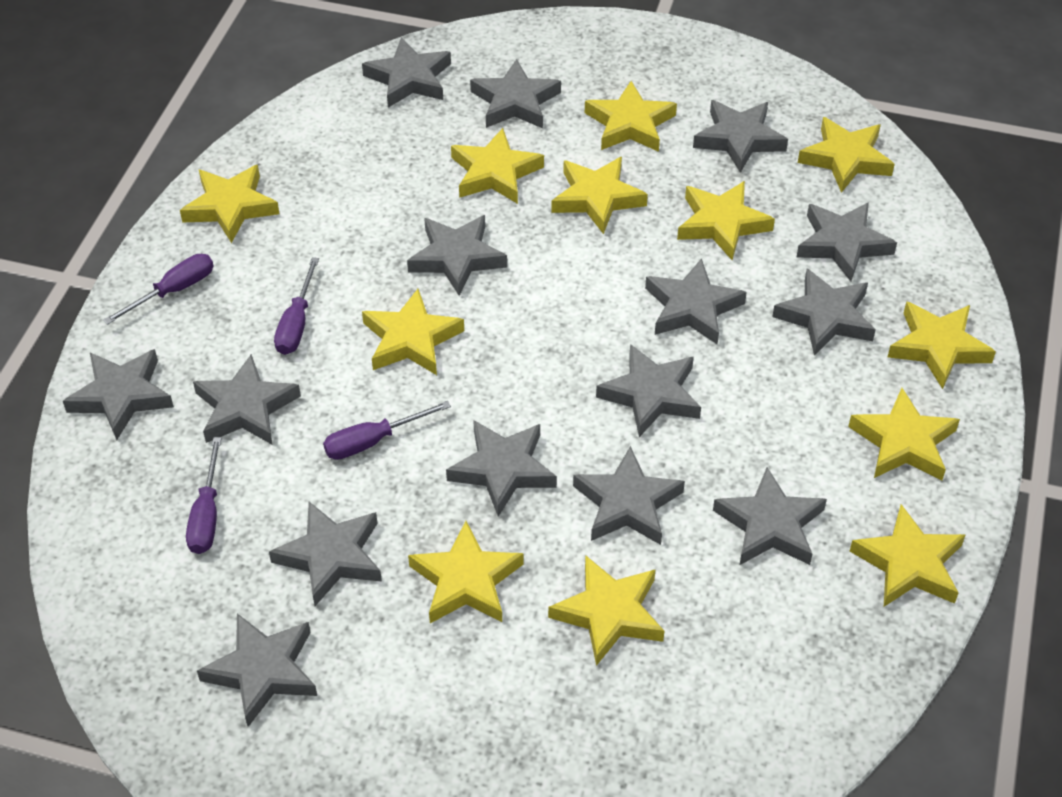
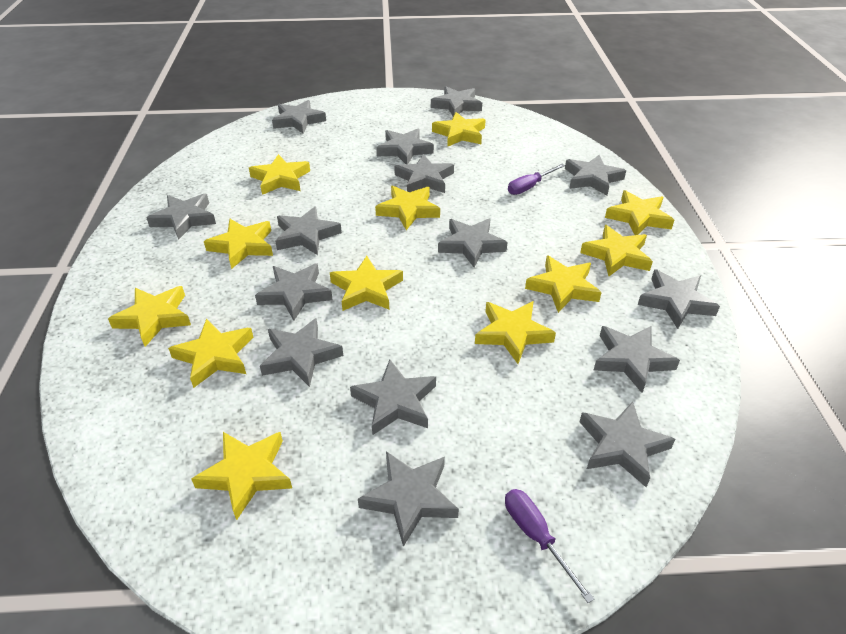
purple screwdriver: [103,254,214,325] [186,437,222,554] [274,257,319,355] [323,401,451,460] = 4 -> [505,489,595,603] [508,164,565,195] = 2

